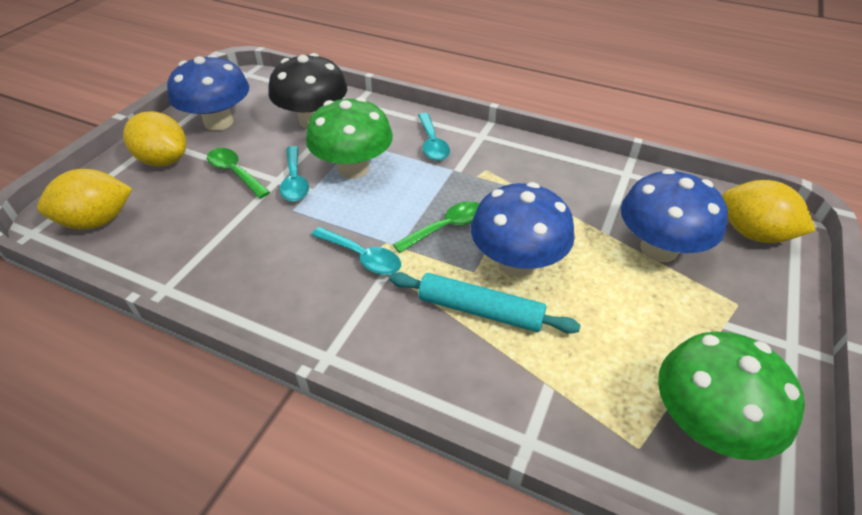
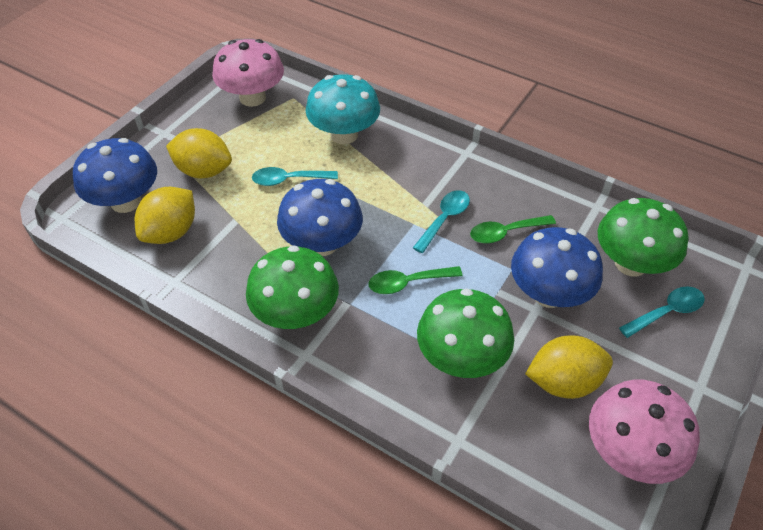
black mushroom: [269,53,347,128] = 1 -> none = 0
green mushroom: [306,97,393,179] [658,331,805,460] = 2 -> [246,245,339,329] [417,288,514,378] [598,198,688,277] = 3
pink mushroom: none = 0 -> [212,39,284,107] [589,380,700,484] = 2
turquoise mushroom: none = 0 -> [306,74,380,144] = 1
turquoise rolling pin: [389,272,581,334] = 1 -> none = 0

